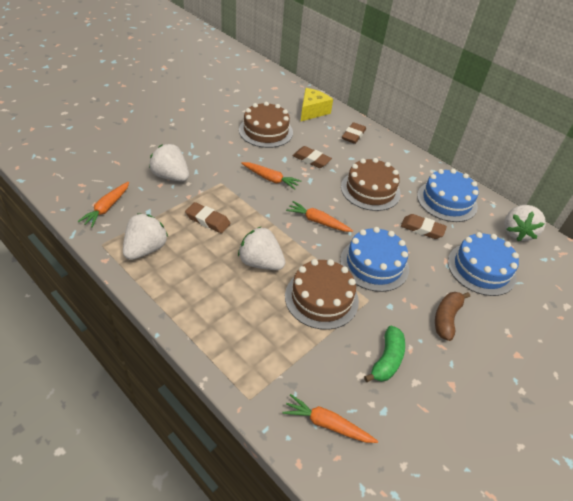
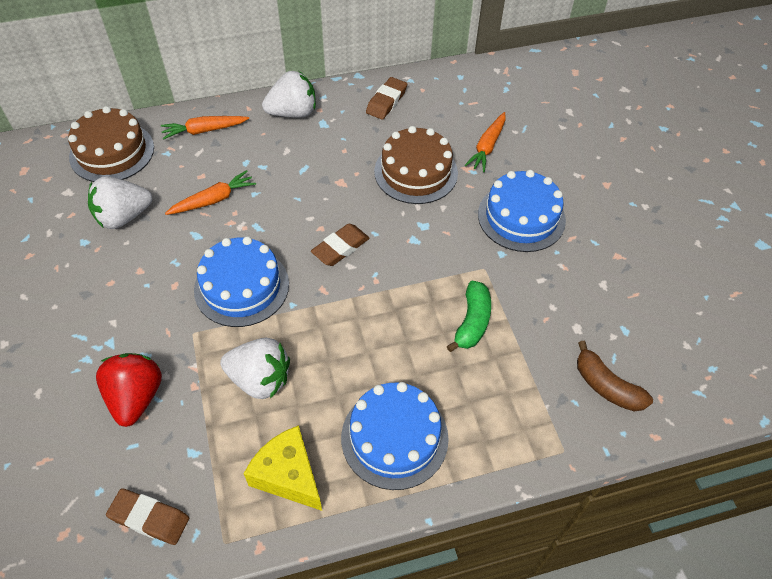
brown cake: [239,102,293,148] [285,259,359,330] [341,158,401,211] = 3 -> [68,106,154,182] [374,126,458,204] = 2
brown eraser: [185,202,230,233] [293,146,332,168] [342,122,366,144] [401,214,447,239] = 4 -> [106,488,189,545] [311,224,370,266] [366,77,407,120] = 3
orange carrot: [78,182,129,227] [241,162,301,190] [282,394,378,443] [286,201,353,232] = 4 -> [161,116,249,140] [165,170,256,215] [465,112,506,172] = 3
red strawberry: none = 0 -> [96,353,162,427] = 1
white strawberry: [123,214,168,260] [149,144,189,181] [238,226,286,270] [504,205,546,241] = 4 -> [88,176,152,229] [220,338,290,399] [262,71,316,118] = 3

